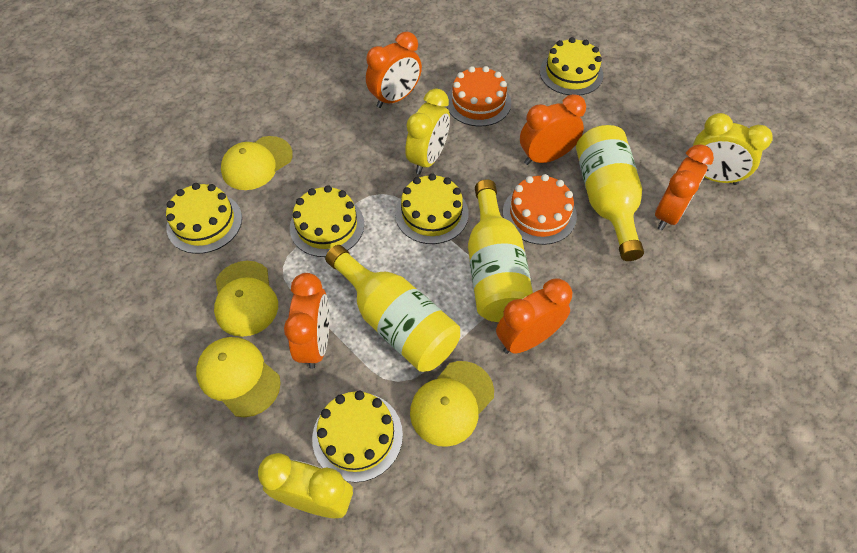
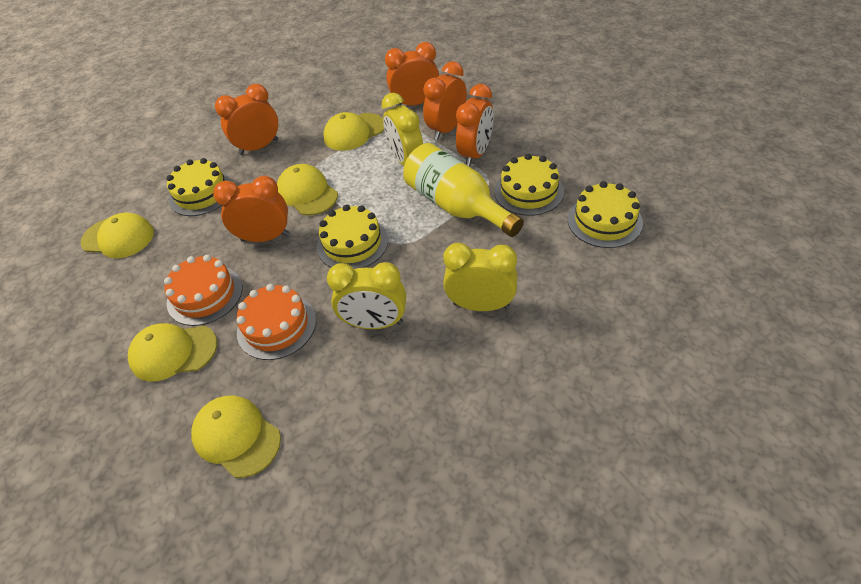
yellow bottle: [325,245,460,372] [468,179,533,322] [576,125,644,261] = 3 -> [403,143,524,237] = 1
yellow cake: [166,183,242,254] [290,185,364,257] [312,391,403,482] [395,173,469,244] [540,37,603,96] = 5 -> [166,158,233,216] [317,205,388,269] [495,154,564,216] [568,181,643,248] = 4
yellow cap: [196,337,281,417] [214,261,278,337] [221,136,293,190] [410,361,494,447] = 4 -> [80,213,154,258] [128,323,217,382] [191,395,281,478] [277,164,338,216] [323,112,384,151] = 5

